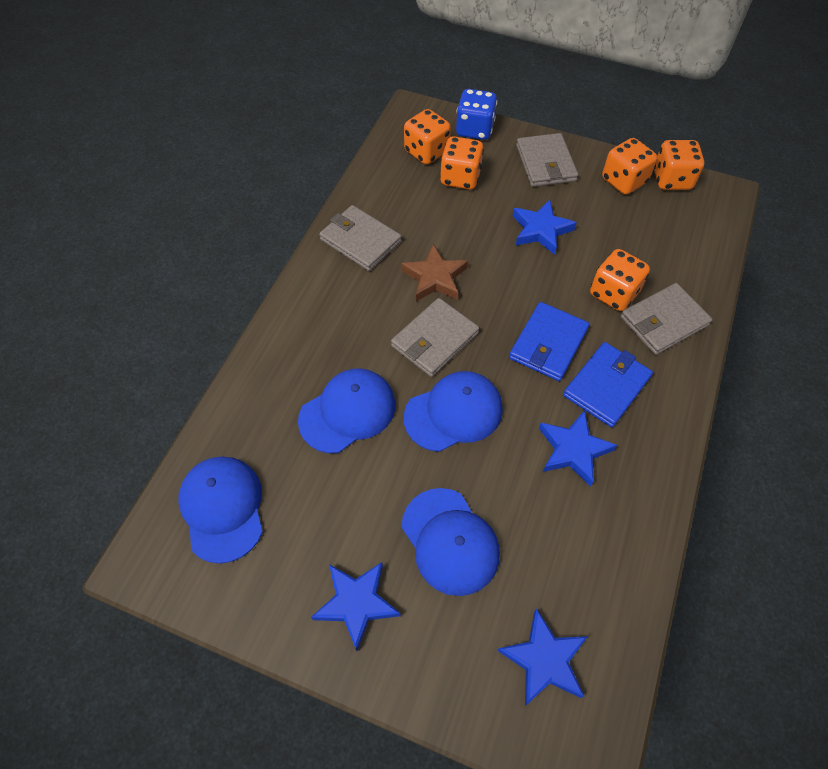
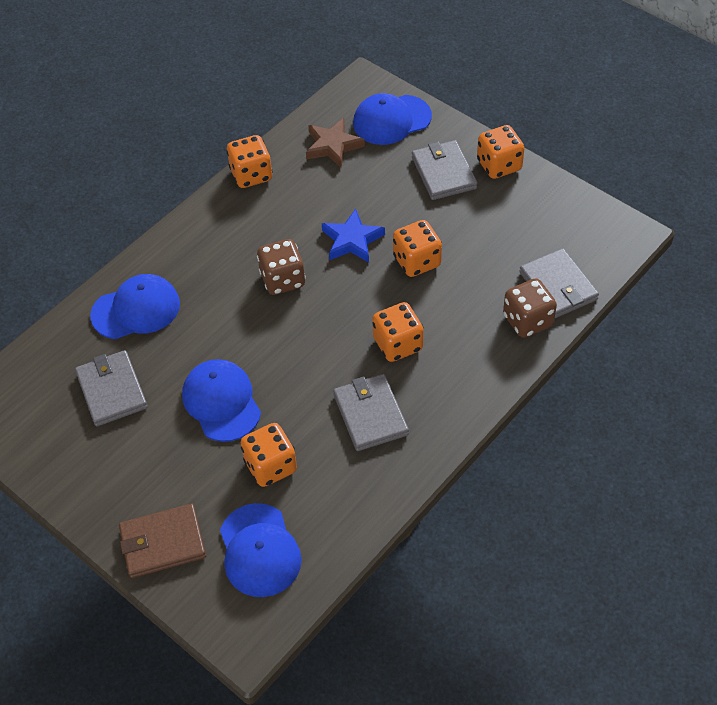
blue dice: [456,89,497,140] = 1 -> none = 0
blue star: [311,562,401,651] [497,609,588,706] [513,200,577,255] [539,410,617,487] = 4 -> [322,209,385,263] = 1
blue wallet: [509,302,590,381] [563,342,653,427] = 2 -> none = 0
brown dice: none = 0 -> [257,239,306,295] [503,278,557,338] = 2
brown wallet: none = 0 -> [119,504,206,578] = 1

